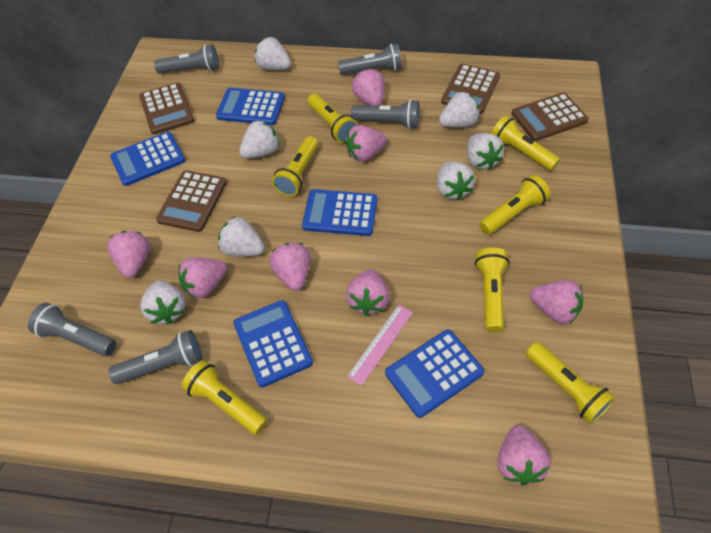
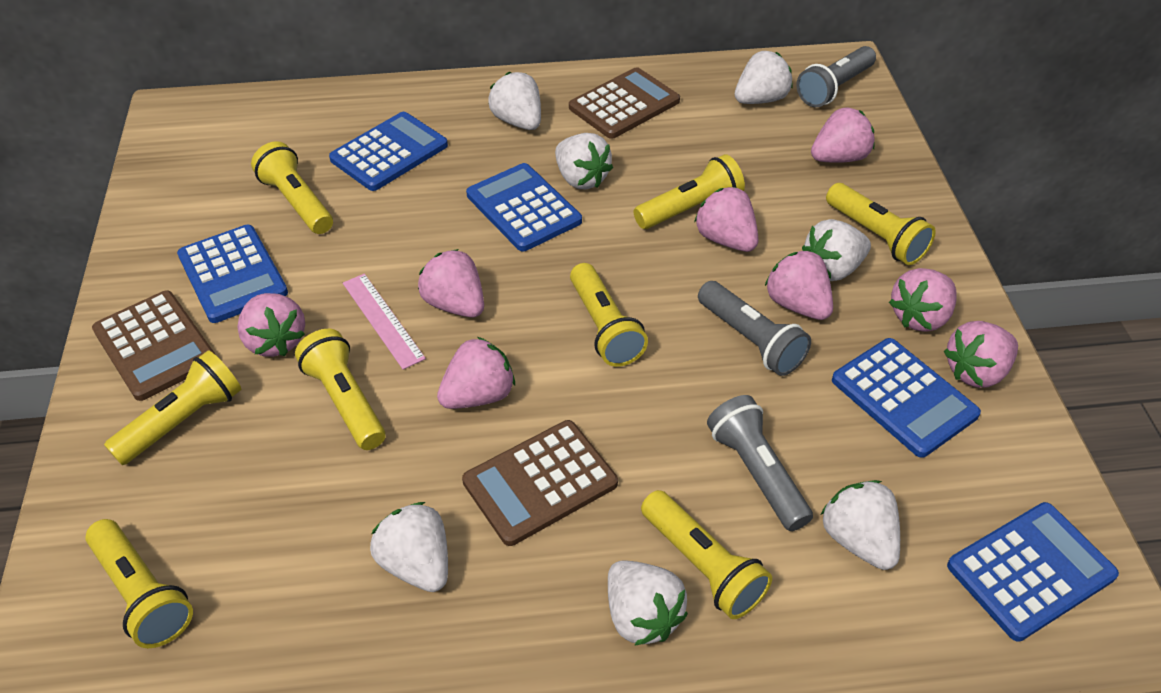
brown calculator: [139,83,195,134] [156,170,227,232] [441,64,500,114] [511,92,589,141] = 4 -> [92,290,215,401] [462,420,618,546] [569,67,680,139] = 3
grey flashlight: [28,303,116,356] [109,330,202,384] [154,44,219,74] [338,44,402,75] [351,99,419,129] = 5 -> [698,281,811,376] [707,395,813,531] [796,46,876,107] = 3
yellow flashlight: [181,360,268,435] [272,136,318,197] [307,94,358,143] [475,247,510,332] [479,175,550,235] [491,115,560,171] [526,342,616,424] = 7 -> [85,519,193,648] [104,350,241,465] [251,141,333,234] [295,329,386,450] [570,263,648,367] [634,154,745,229] [641,490,772,619] [826,183,936,265] = 8

